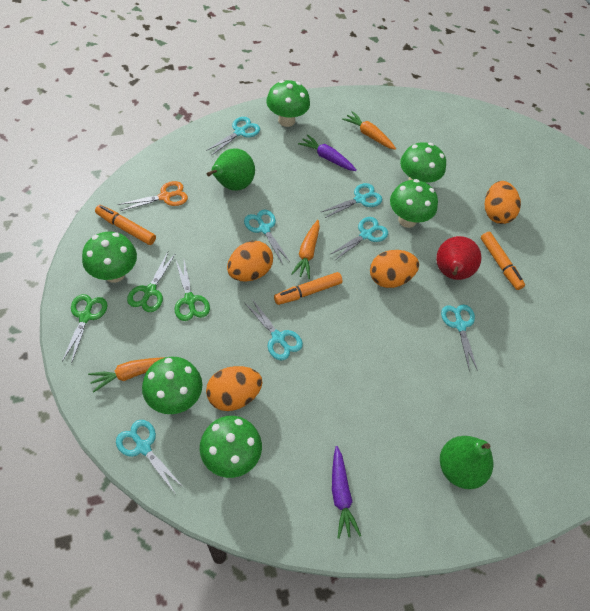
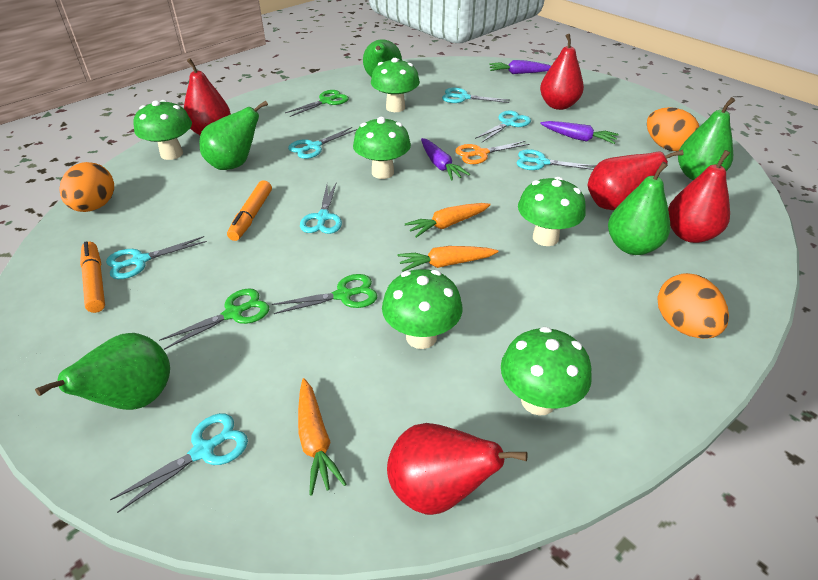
green pear: [207,148,255,191] [440,436,493,489] = 2 -> [35,333,170,410] [199,101,268,170] [363,39,402,77] [608,162,670,255] [678,97,735,180] = 5
orange egg: [206,366,263,411] [227,241,273,282] [370,250,419,288] [485,181,521,224] = 4 -> [59,162,114,212] [647,107,699,151] [658,273,729,339] = 3
orange marker: [95,205,156,245] [274,272,343,305] [481,232,525,290] = 3 -> [80,241,105,313] [227,180,272,241] = 2
purple carrot: [298,134,357,171] [332,446,361,539] = 2 -> [421,138,470,181] [489,60,551,74] [540,121,619,144] = 3
red pear: [436,236,482,280] = 1 -> [184,58,231,135] [387,423,528,515] [540,34,584,110] [587,150,683,210] [668,150,731,243] = 5

